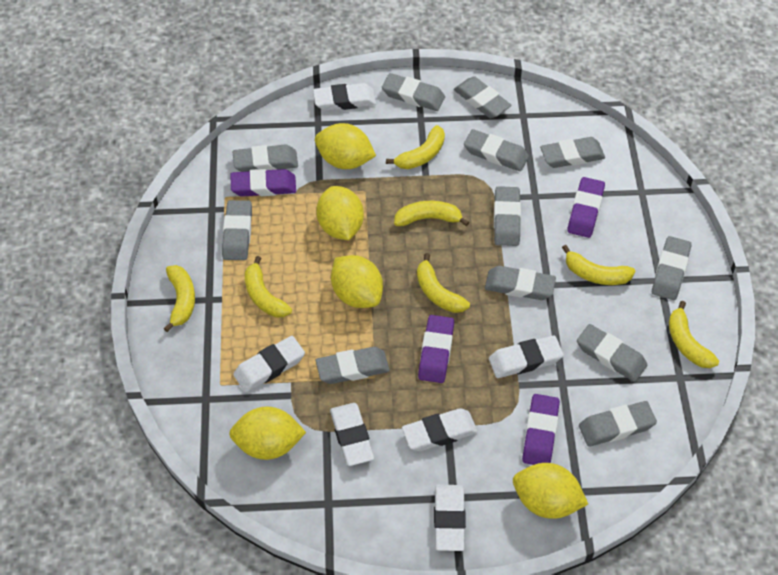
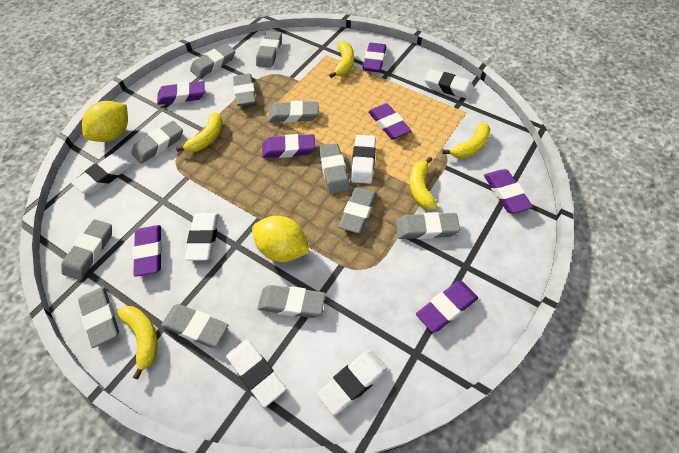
purple eraser: [231,169,296,197] [418,315,454,383] [522,394,560,465] [567,177,605,238] = 4 -> [133,225,162,277] [157,81,205,105] [262,134,315,158] [362,43,386,72] [368,103,411,139] [416,281,478,333] [484,169,533,213] = 7
yellow banana: [163,265,195,332] [245,256,292,317] [386,125,445,169] [394,201,469,226] [417,253,470,313] [562,245,635,285] [669,301,719,368] = 7 -> [117,306,158,380] [176,112,223,152] [329,41,354,78] [410,157,438,210] [442,122,490,159] = 5
yellow lemon: [229,406,306,460] [315,123,376,169] [316,186,364,240] [331,255,383,308] [513,463,588,519] = 5 -> [82,101,128,142] [252,216,309,262] = 2

